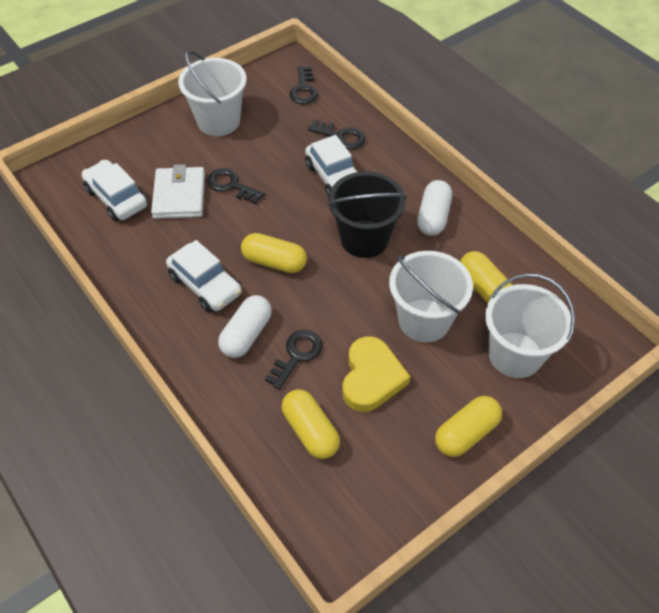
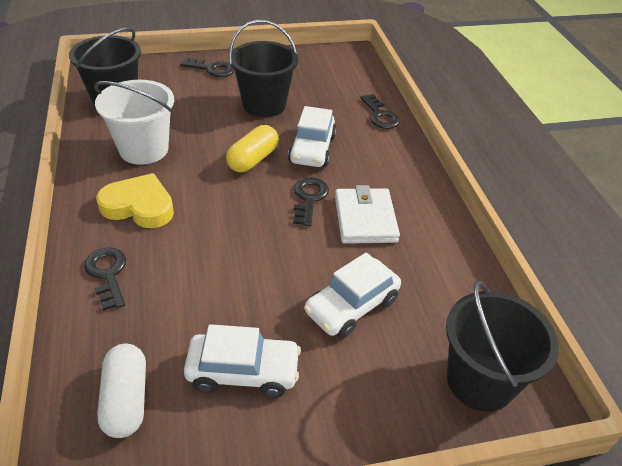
black bucket: [327,171,407,258] = 1 -> [69,27,141,108] [229,20,298,117] [446,281,559,412] = 3
white bucket: [178,50,247,136] [389,251,473,343] [485,273,575,378] = 3 -> [94,80,174,165] = 1
white capsule: [218,295,272,358] [417,180,452,236] = 2 -> [97,344,146,438] = 1
yellow capsule: [241,233,307,273] [282,389,340,459] [435,396,502,457] [460,251,512,304] = 4 -> [226,125,279,172] = 1

